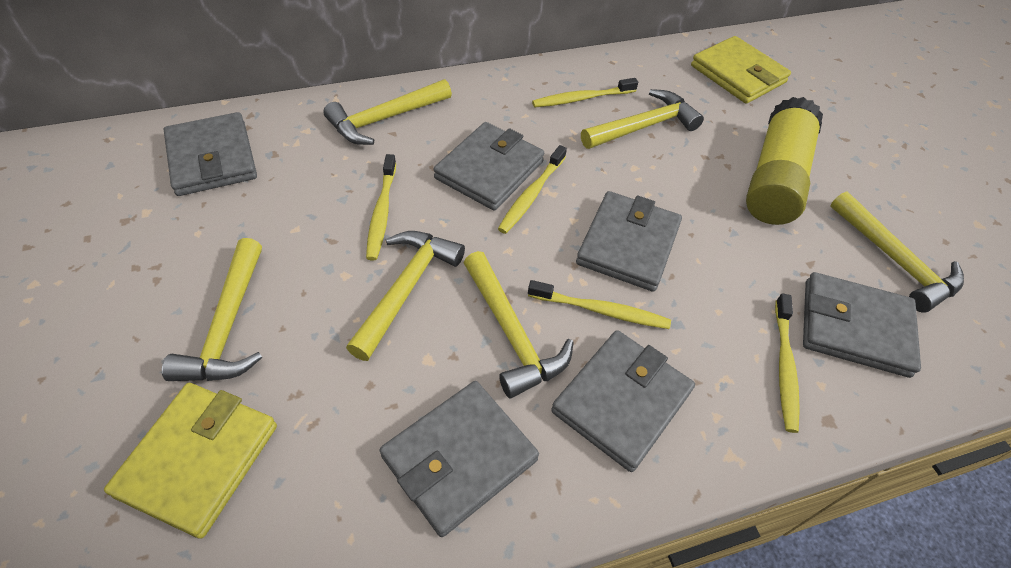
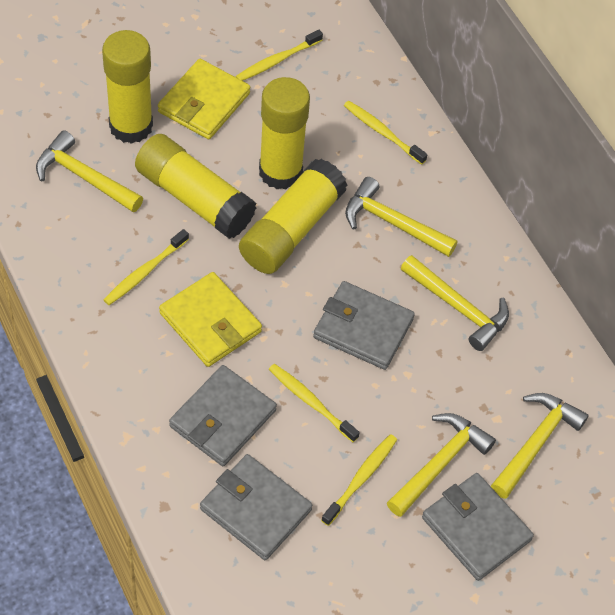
grey wallet: [164,112,257,196] [380,381,539,537] [434,122,544,211] [551,330,695,472] [576,191,682,292] [803,272,921,378] = 6 -> [169,365,277,466] [200,454,312,560] [313,281,415,370] [422,473,534,581] = 4
yellow glue stick: [746,97,823,225] = 1 -> [102,30,153,144] [135,134,256,239] [239,159,347,274] [259,77,310,190] = 4
yellow hammer: [162,238,262,381] [323,79,452,145] [346,231,465,361] [464,251,574,398] [581,89,704,149] [830,191,964,312] = 6 -> [36,130,143,212] [345,177,458,257] [387,413,496,517] [401,255,509,351] [491,393,589,499] = 5

